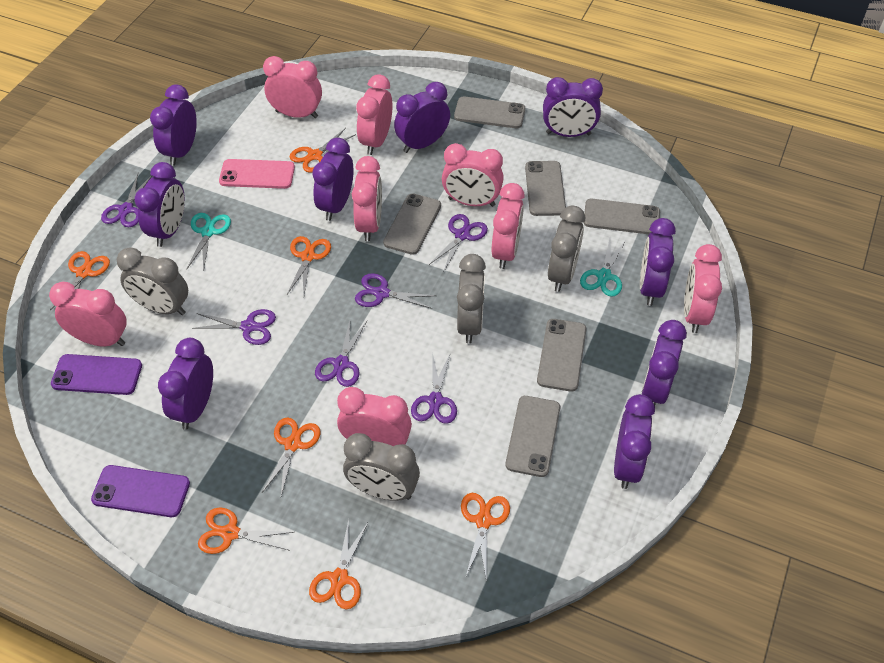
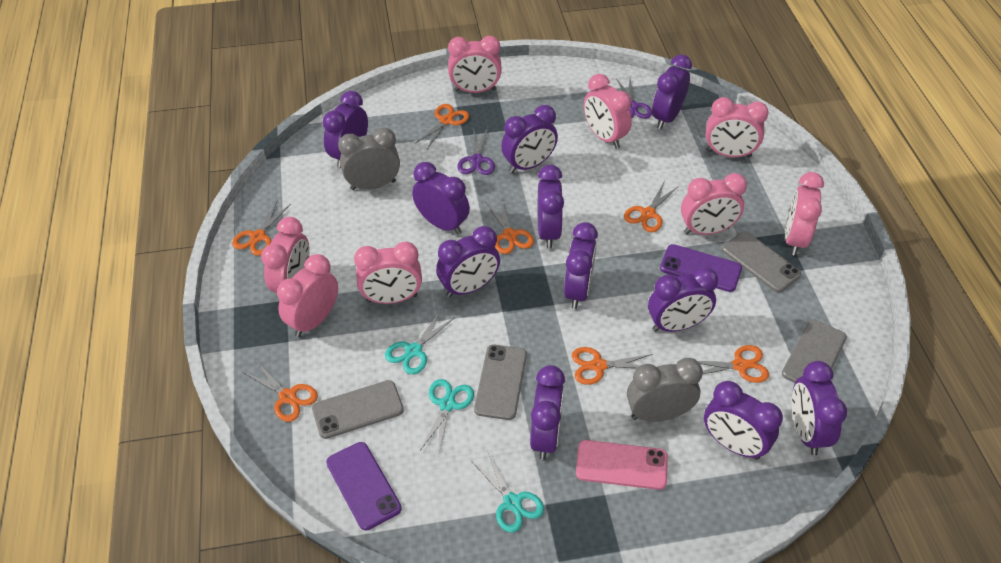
grey clock: [117,247,188,315] [343,433,420,501] [457,254,486,343] [548,206,585,292] = 4 -> [338,127,400,190] [627,358,703,422] = 2
grey phone: [383,193,441,255] [454,96,525,128] [505,396,560,477] [525,161,566,216] [537,319,586,392] [583,199,660,234] = 6 -> [312,380,404,439] [474,344,527,420] [722,232,801,292] [782,319,847,383] = 4
purple clock: [135,162,185,247] [150,85,197,166] [158,338,213,430] [312,138,353,221] [394,82,450,153] [543,77,603,137] [614,394,655,489] [640,218,676,306] [642,320,687,406] = 9 -> [323,91,368,168] [412,162,470,234] [436,226,500,297] [501,105,558,173] [530,365,565,460] [538,165,564,248] [564,222,598,309] [648,267,718,332] [652,54,692,129] [704,381,783,460] [792,361,847,455] = 11
purple scissors: [101,174,152,227] [192,309,276,345] [315,320,367,387] [355,273,437,309] [411,352,457,424] [429,214,488,271] = 6 -> [457,128,495,175] [616,78,652,119] = 2
turquoise scissors: [187,213,231,271] [580,239,626,297] = 2 -> [385,311,454,375] [420,379,474,456] [470,451,544,533] = 3

